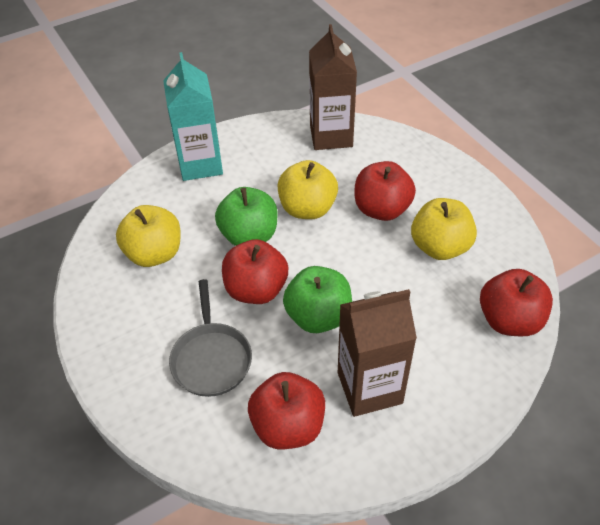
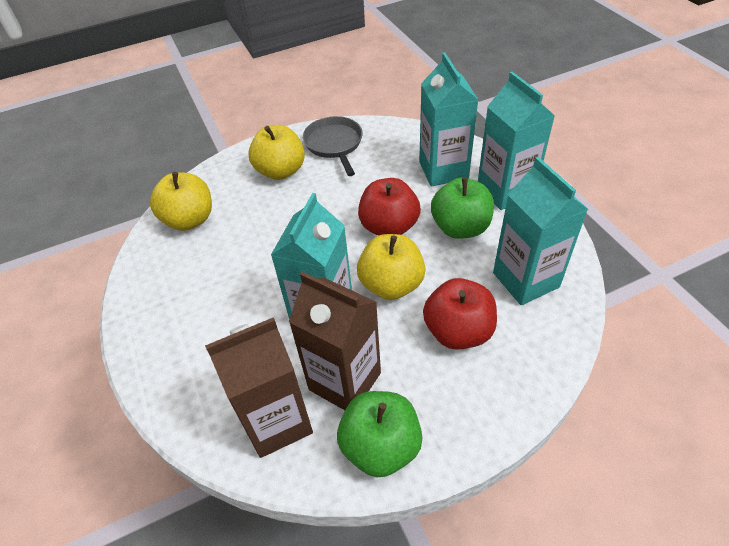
red apple: [222,239,288,304] [248,372,325,449] [355,161,416,221] [480,269,553,337] = 4 -> [358,178,421,236] [423,278,497,350] = 2
turquoise carton: [163,52,223,181] = 1 -> [271,193,352,319] [419,52,478,186] [478,72,555,210] [493,157,588,305] = 4

